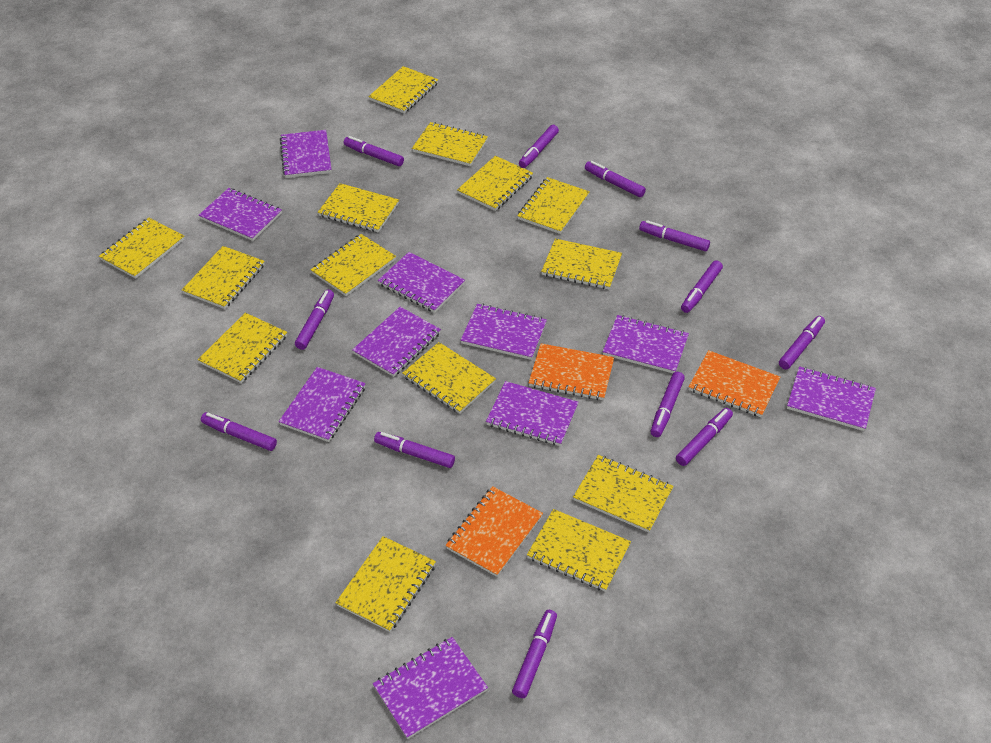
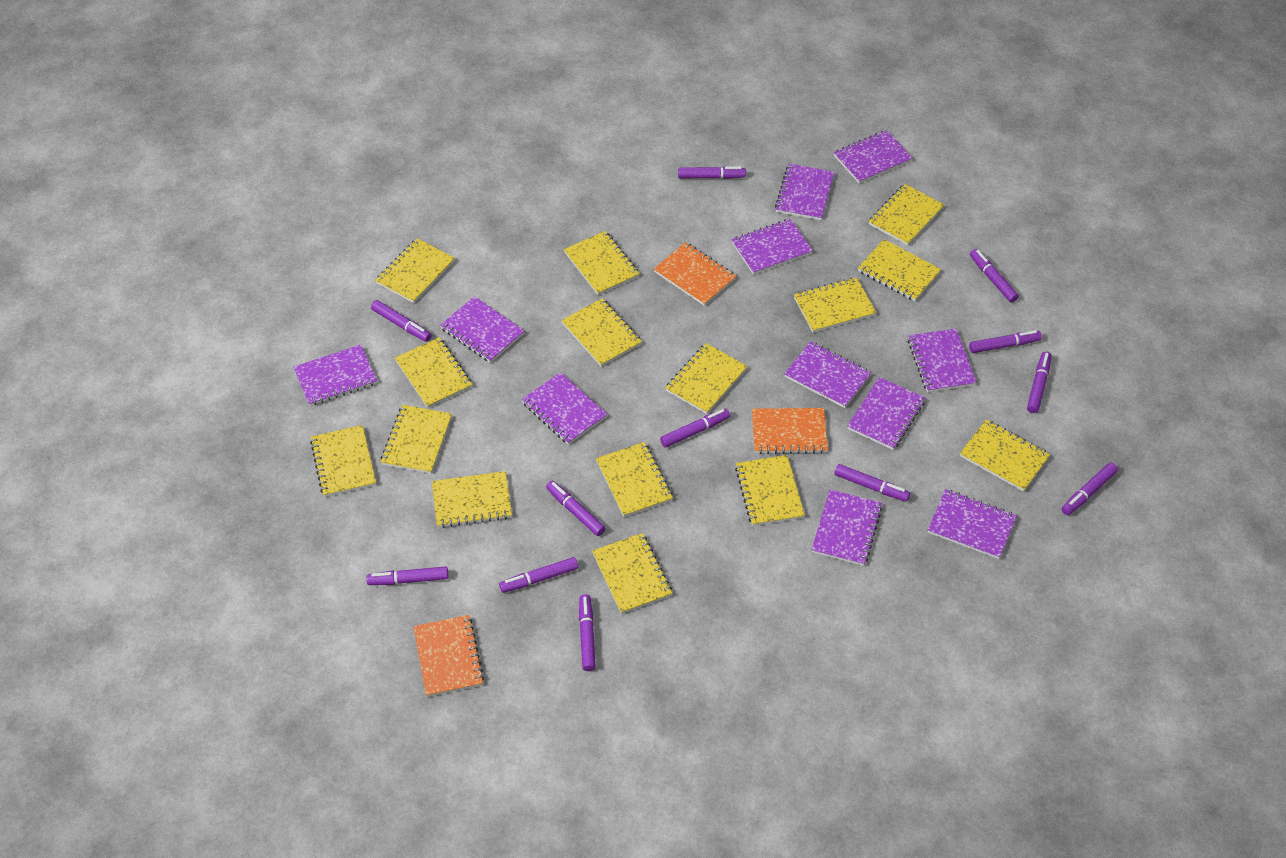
purple notebook: [199,188,282,241] [279,367,366,442] [280,130,332,178] [352,307,441,377] [373,637,488,739] [378,252,465,313] [461,304,547,360] [486,381,579,446] [602,315,689,373] [787,366,876,431] = 10 -> [294,345,377,406] [440,296,524,363] [522,372,607,445] [732,219,813,275] [775,164,834,220] [784,341,871,408] [811,490,882,566] [834,130,912,184] [847,377,925,450] [907,328,977,392] [928,489,1017,559] = 11
yellow notebook: [99,218,185,279] [182,246,265,309] [198,313,287,383] [311,234,396,296] [318,183,399,232] [335,536,436,632] [368,66,438,113] [403,342,496,414] [412,122,488,166] [457,156,533,211] [517,177,590,234] [527,509,631,592] [541,238,622,290] [573,455,673,533] = 14 -> [310,425,376,497] [375,238,455,303] [381,405,452,474] [395,337,472,408] [432,471,512,528] [561,299,642,367] [564,231,639,295] [592,533,672,614] [596,442,673,517] [665,343,747,414] [735,455,805,526] [794,277,876,333] [858,239,941,301] [869,184,944,246] [960,419,1050,492] = 15

